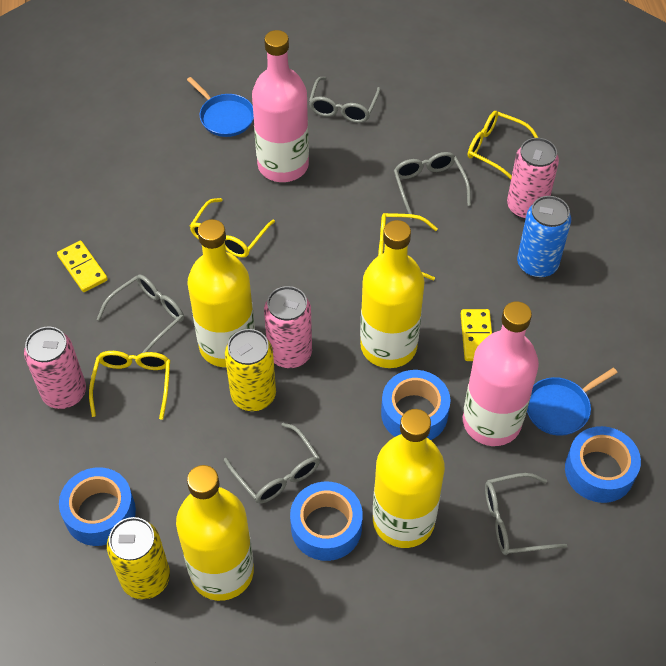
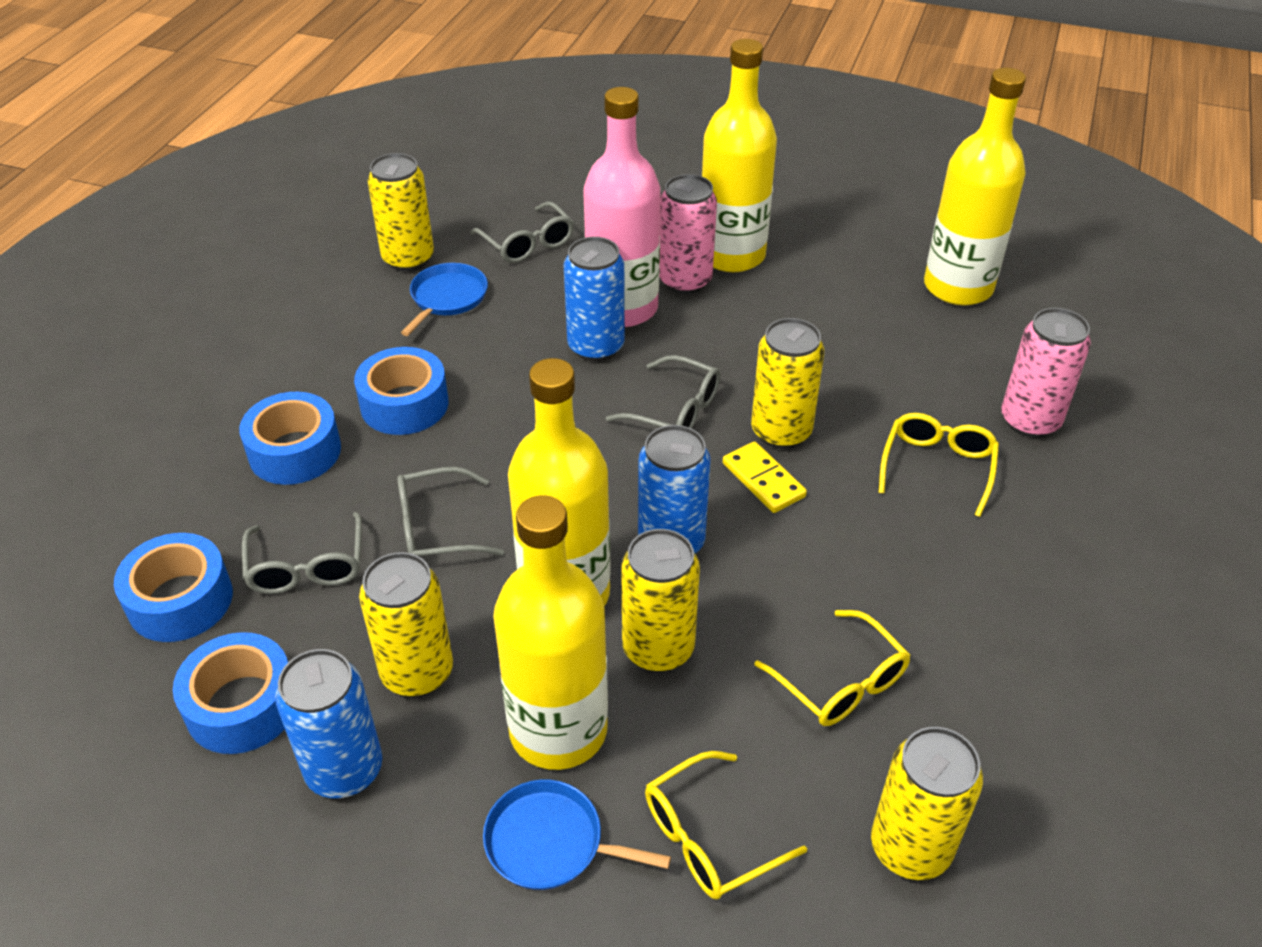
blue can: [517,196,571,278] = 1 -> [275,649,382,798] [564,237,625,362] [638,425,711,554] = 3
grey glasses: [97,275,184,353] [224,423,320,504] [309,77,381,123] [394,152,471,219] [485,473,567,555] = 5 -> [242,512,362,594] [397,467,504,556] [470,202,574,263] [606,355,720,429] = 4
pink bottle: [252,30,309,182] [463,301,539,446] = 2 -> [583,87,661,327] = 1
pink can: [24,327,86,409] [264,286,312,368] [507,138,559,219] = 3 -> [659,174,717,294] [1001,308,1091,438] = 2
yellow can: [107,517,170,599] [225,329,276,411] = 2 -> [359,552,453,697] [368,153,434,271] [621,529,700,672] [751,318,824,449] [871,727,983,880] = 5
yellow domino: [57,241,108,292] [461,309,492,361] = 2 -> [723,441,807,513] = 1
yellow glasses: [89,351,170,420] [190,198,275,258] [378,213,438,280] [468,111,539,179] = 4 -> [645,751,807,899] [754,610,911,726] [879,413,999,517] = 3

